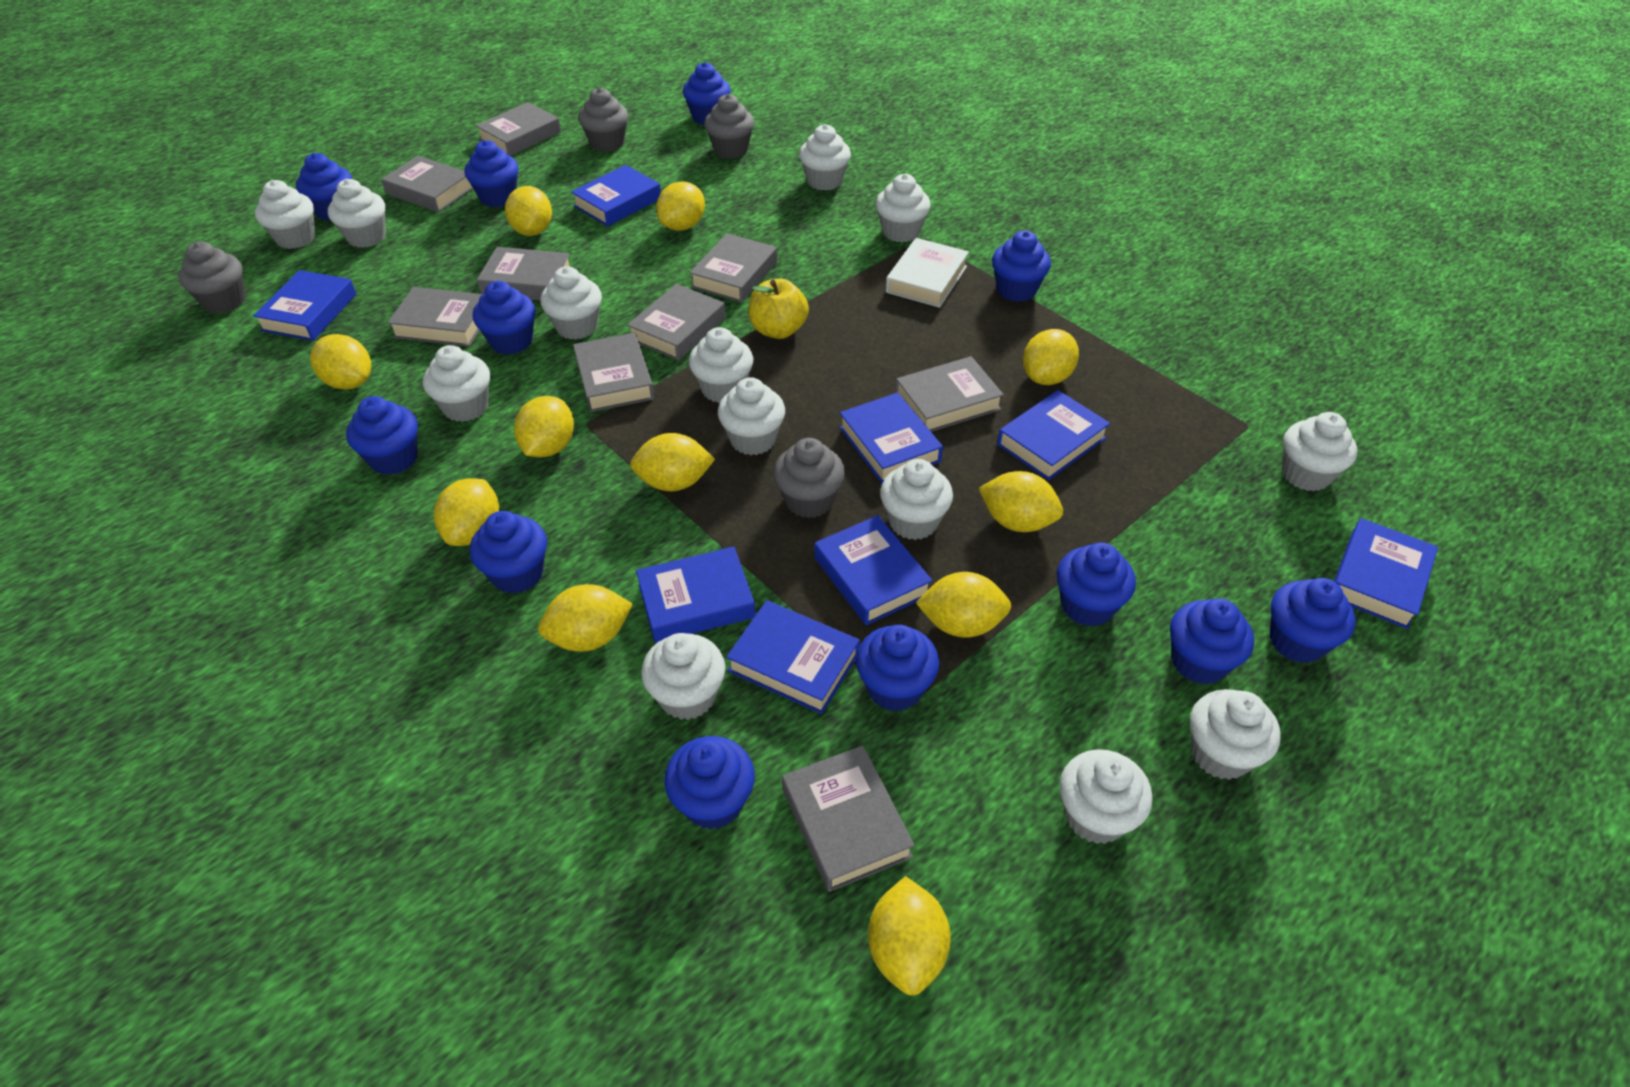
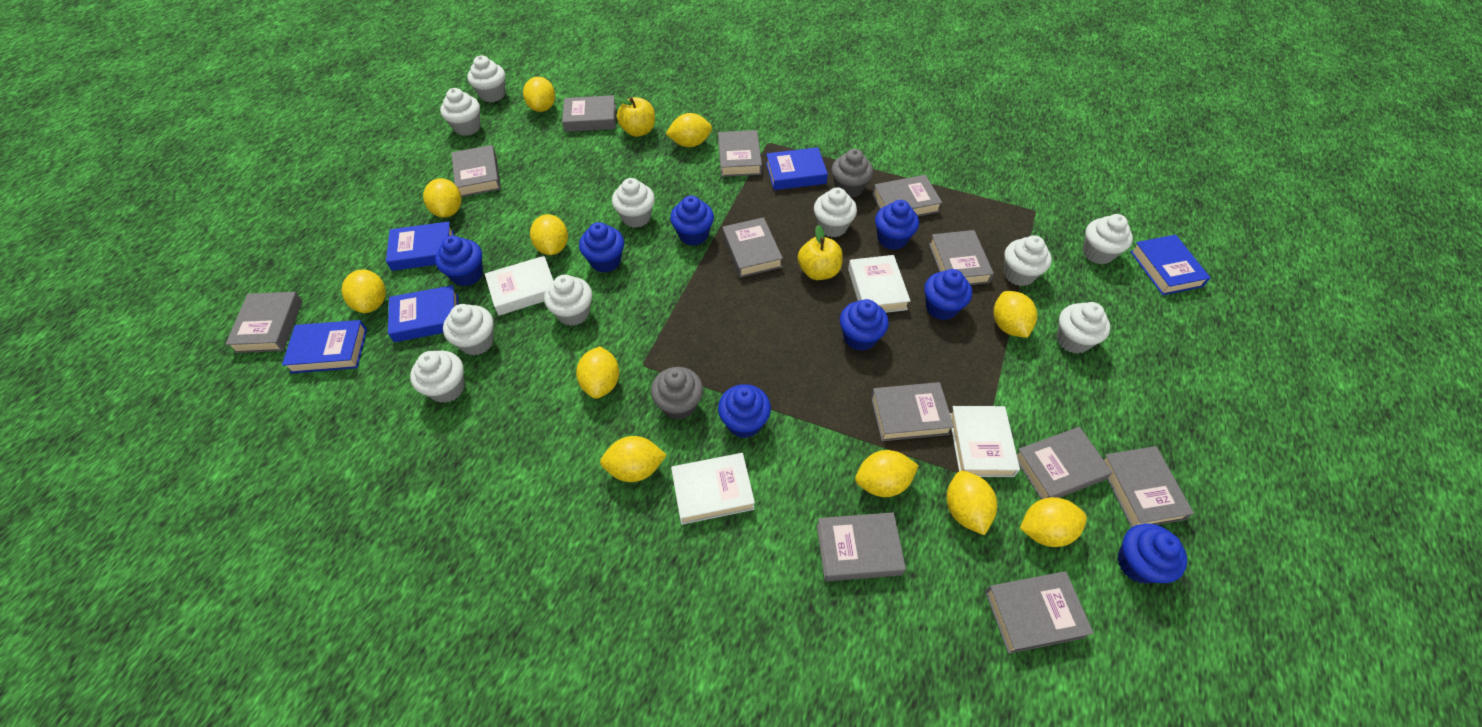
blue book: [253,270,356,341] [571,165,661,227] [636,546,755,643] [726,600,860,714] [814,515,932,625] [839,393,943,483] [997,390,1110,480] [1334,518,1438,629] = 8 -> [282,320,367,373] [386,221,454,271] [388,285,458,342] [766,147,828,190] [1130,235,1211,295] = 5
blue cupcake: [296,153,352,221] [346,396,418,475] [465,140,519,207] [470,511,547,594] [473,281,535,355] [664,736,755,830] [683,62,731,125] [856,625,939,711] [992,230,1051,302] [1057,542,1136,627] [1170,598,1254,684] [1270,578,1356,663] = 12 -> [435,236,483,286] [579,222,624,273] [670,196,714,246] [718,384,771,438] [840,299,889,351] [875,200,919,250] [924,269,972,320] [1117,524,1187,583] = 8
grey book: [381,156,473,212] [388,287,482,347] [476,102,561,156] [477,247,570,301] [573,333,654,412] [627,284,726,360] [690,233,777,303] [782,745,915,892] [895,356,1004,432] = 9 -> [225,292,303,353] [452,145,501,197] [562,95,616,132] [718,130,762,177] [722,217,783,278] [817,512,906,581] [871,382,954,441] [872,175,942,216] [929,230,994,285] [985,571,1094,654] [1017,427,1113,499] [1104,446,1194,527] = 12
grey cupcake: [178,241,246,313] [578,87,628,152] [704,94,754,159] [773,438,845,518] = 4 -> [651,367,703,420] [832,149,873,198] = 2
white book: [886,238,969,308] = 1 -> [485,256,554,315] [671,453,755,525] [848,255,910,313] [950,406,1020,477] = 4
white cupcake: [255,180,315,249] [328,179,386,248] [423,345,490,422] [540,266,602,340] [641,633,725,720] [689,327,753,403] [718,377,785,455] [799,124,851,191] [876,174,931,242] [880,459,953,540] [1060,749,1153,844] [1190,689,1281,780] [1282,412,1357,491] = 13 -> [410,351,465,403] [440,88,481,136] [443,304,494,355] [467,55,505,102] [544,275,592,326] [612,178,655,228] [814,187,857,237] [1004,235,1052,286] [1056,302,1110,353] [1083,214,1133,264] = 10
yellow apple: [748,279,809,339] = 1 -> [615,97,655,137] [798,225,843,280] = 2

